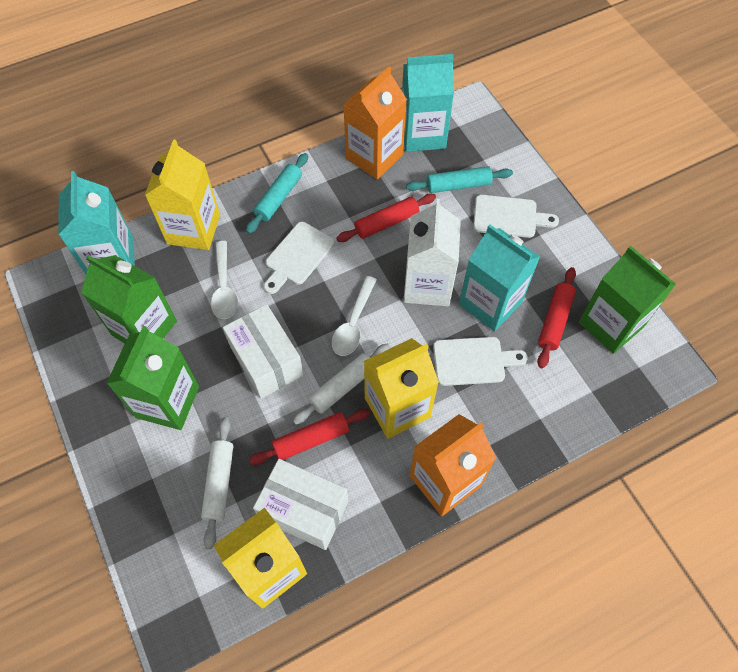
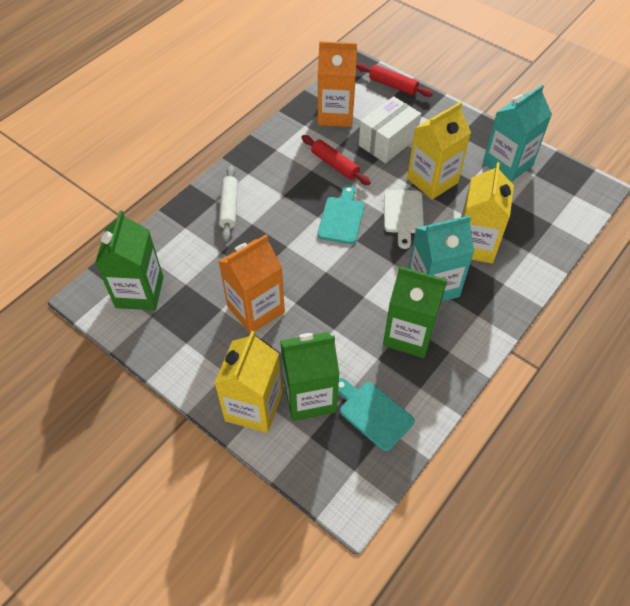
red rolling pin: [249,409,371,465] [336,194,436,242] [537,267,576,368] = 3 -> [301,135,371,185] [356,64,433,97] = 2
turquoise carton: [58,171,135,275] [402,54,454,152] [459,225,540,331] = 3 -> [408,215,475,302] [483,85,552,182] = 2
turquoise cutting board: none = 0 -> [317,185,364,244] [338,378,414,451] = 2
turquoise rolling pin: [246,153,308,234] [406,166,513,193] = 2 -> none = 0
white box: [223,304,304,399] [253,459,348,550] = 2 -> [359,96,421,163] = 1
white carton: [403,199,461,306] = 1 -> none = 0
white cutting board: [264,222,335,294] [433,337,528,386] [473,195,559,238] = 3 -> [384,190,424,249] = 1
white rolling pin: [201,417,233,549] [292,344,390,425] = 2 -> [219,166,238,241] = 1
white spoon: [211,241,238,319] [332,276,377,356] = 2 -> none = 0

